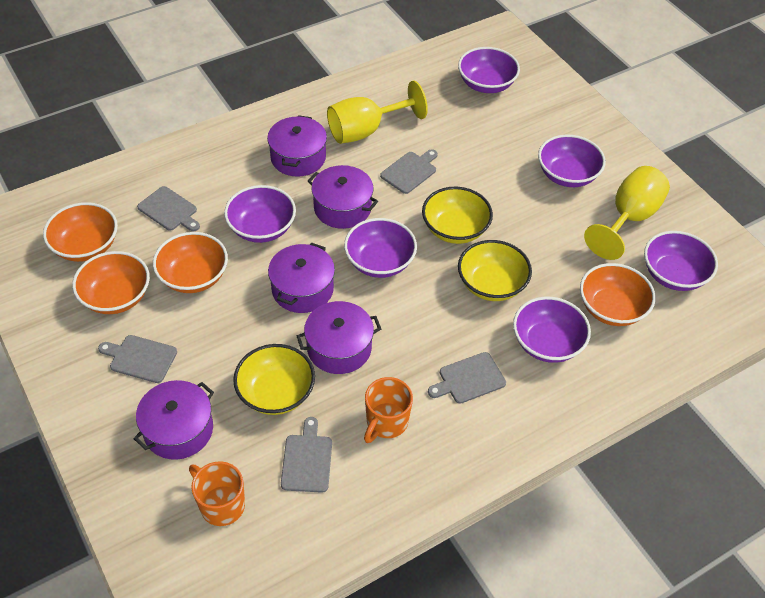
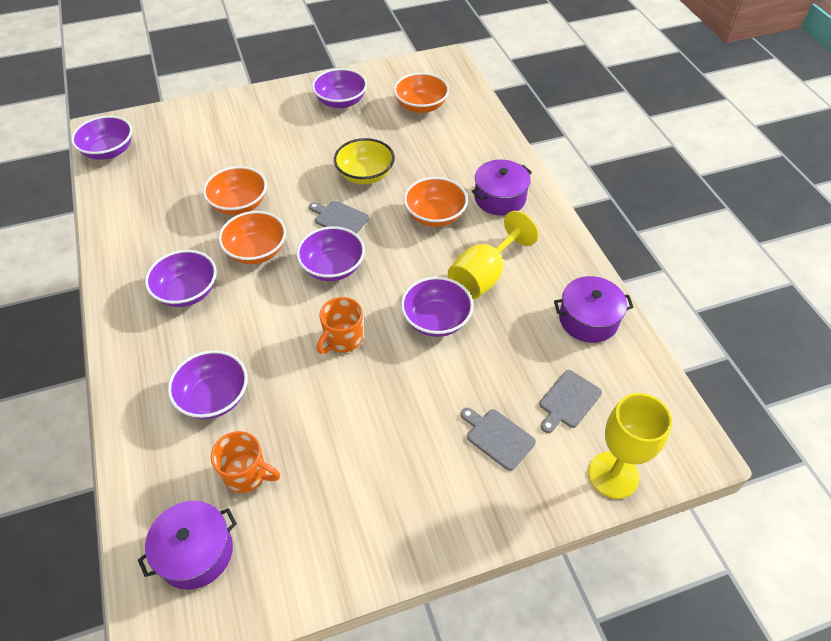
grey cutting board: [98,335,177,383] [137,186,200,231] [281,417,332,493] [380,149,438,194] [428,352,506,404] = 5 -> [309,201,369,234] [461,408,536,471] [540,370,602,433] = 3
purple pot: [134,380,214,460] [267,115,327,177] [268,242,335,313] [297,301,381,374] [308,165,378,229] = 5 -> [138,501,237,590] [472,160,532,216] [554,276,633,343] = 3
yellow bowl: [233,344,315,415] [422,187,493,244] [458,240,532,301] = 3 -> [334,138,395,184] = 1

